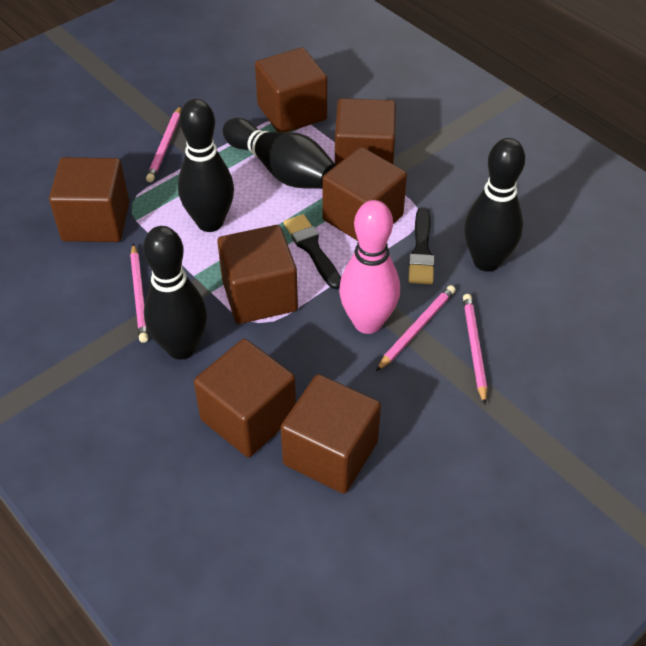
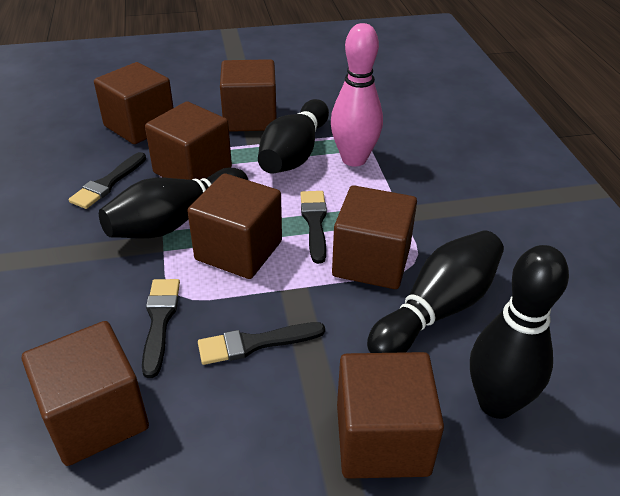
black brush: [283,214,341,289] [409,207,435,284] = 2 -> [69,152,146,209] [142,279,180,378] [198,322,325,365] [300,191,327,264] = 4
pink pencil: [130,244,148,343] [146,106,181,182] [376,285,456,371] [463,294,487,404] = 4 -> none = 0

